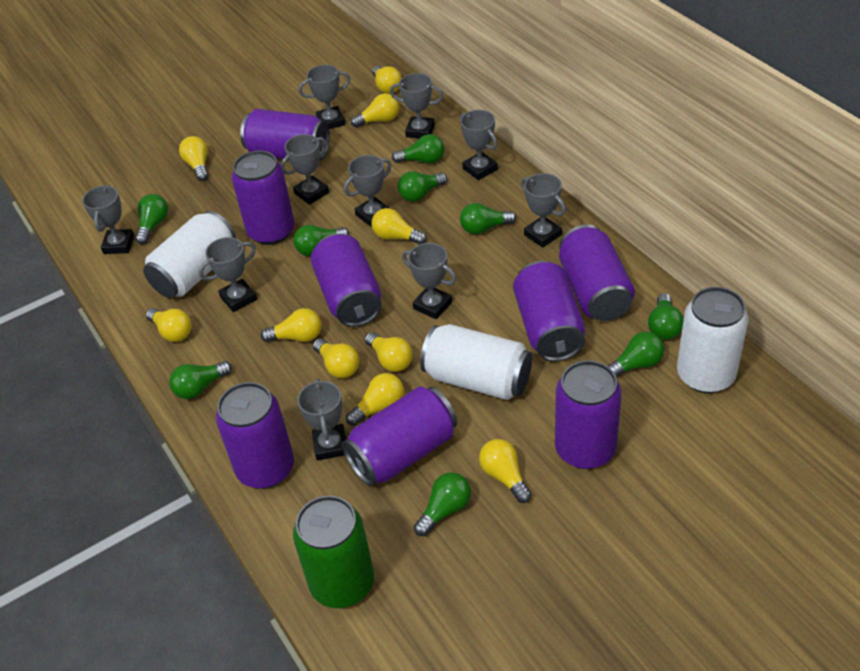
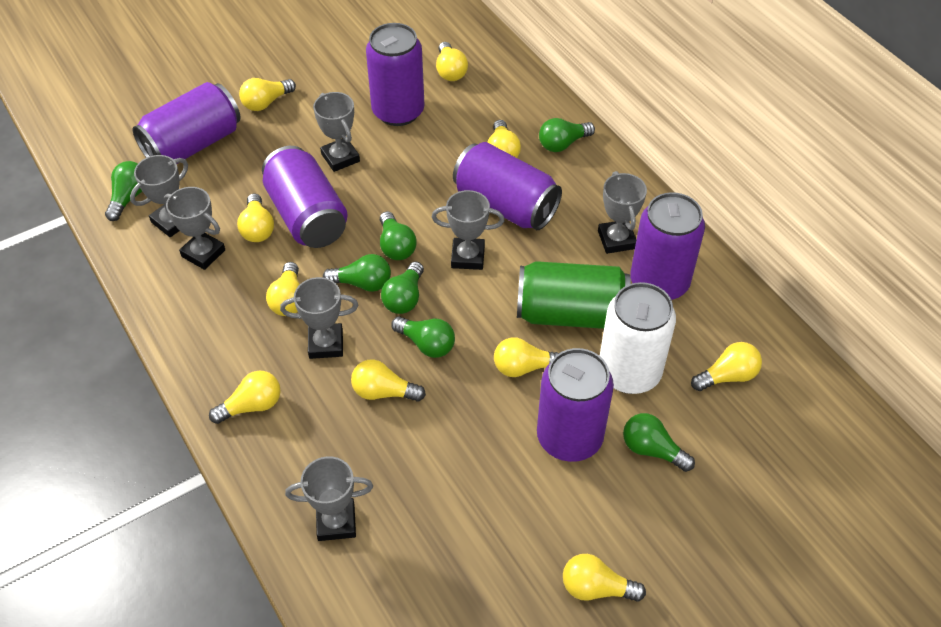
green light bulb: [135,194,168,244] [169,361,232,399] [294,225,349,256] [392,134,444,163] [398,172,447,202] [414,472,471,536] [460,203,516,234] [608,332,664,377] [648,293,684,340] = 9 -> [105,161,142,221] [323,254,391,292] [380,211,417,260] [381,261,424,314] [391,316,455,358] [539,118,595,152] [623,413,695,472] = 7
grey trophy: [82,185,134,254] [199,237,257,312] [281,134,329,205] [297,378,346,461] [298,65,351,129] [344,155,392,227] [390,73,443,138] [402,243,457,319] [460,110,498,180] [521,173,566,248] = 10 -> [130,155,188,237] [164,187,225,270] [280,277,358,359] [285,457,373,541] [313,92,360,172] [432,190,504,270] [598,171,647,254] = 7
purple can: [216,382,294,489] [231,151,295,245] [240,109,330,160] [311,233,382,327] [342,386,457,486] [513,261,586,362] [555,360,622,469] [559,224,635,321] = 8 -> [133,82,241,164] [262,146,348,248] [366,23,425,126] [453,142,562,230] [537,348,614,462] [630,192,705,300] = 6
white can: [143,211,236,298] [420,324,532,400] [677,287,748,393] = 3 -> [600,282,676,394] = 1

